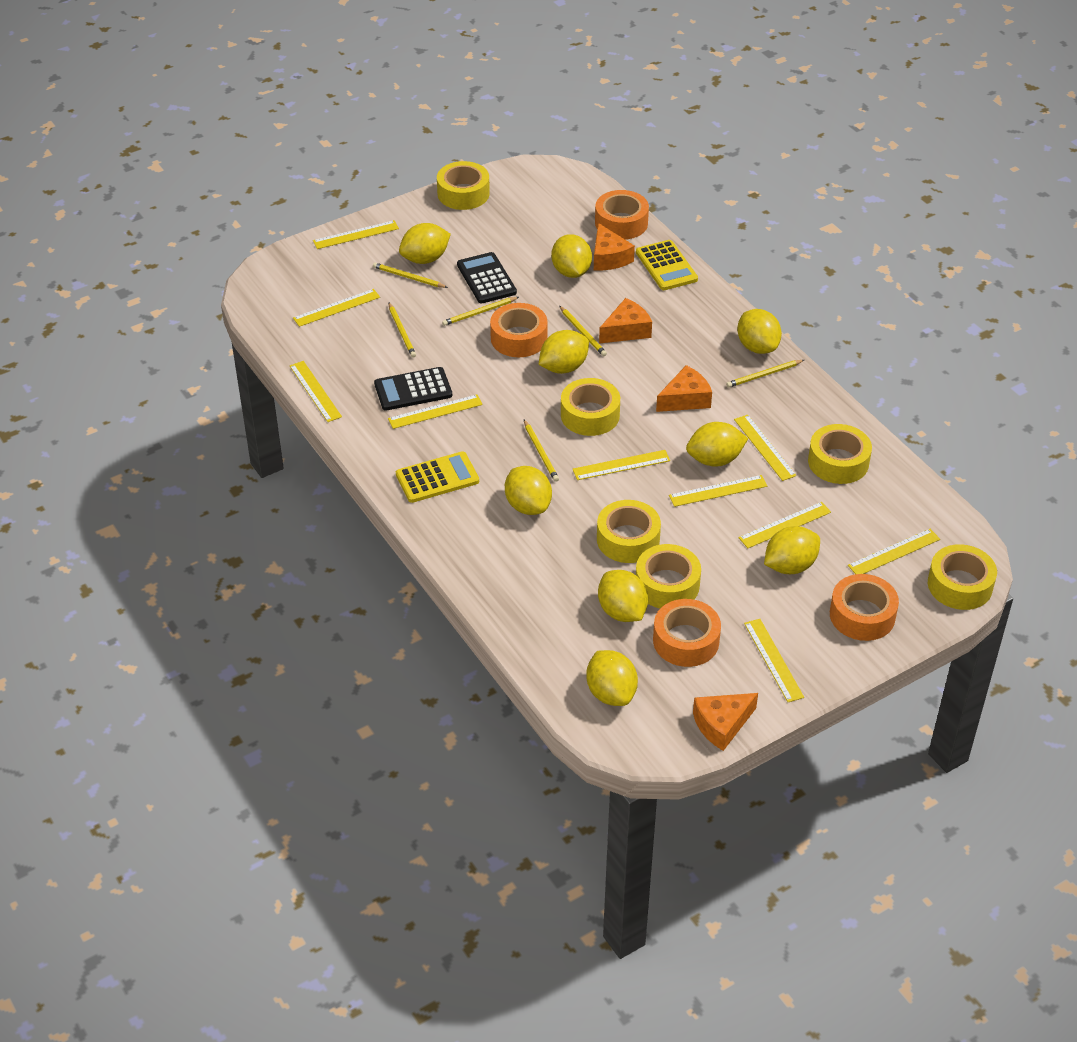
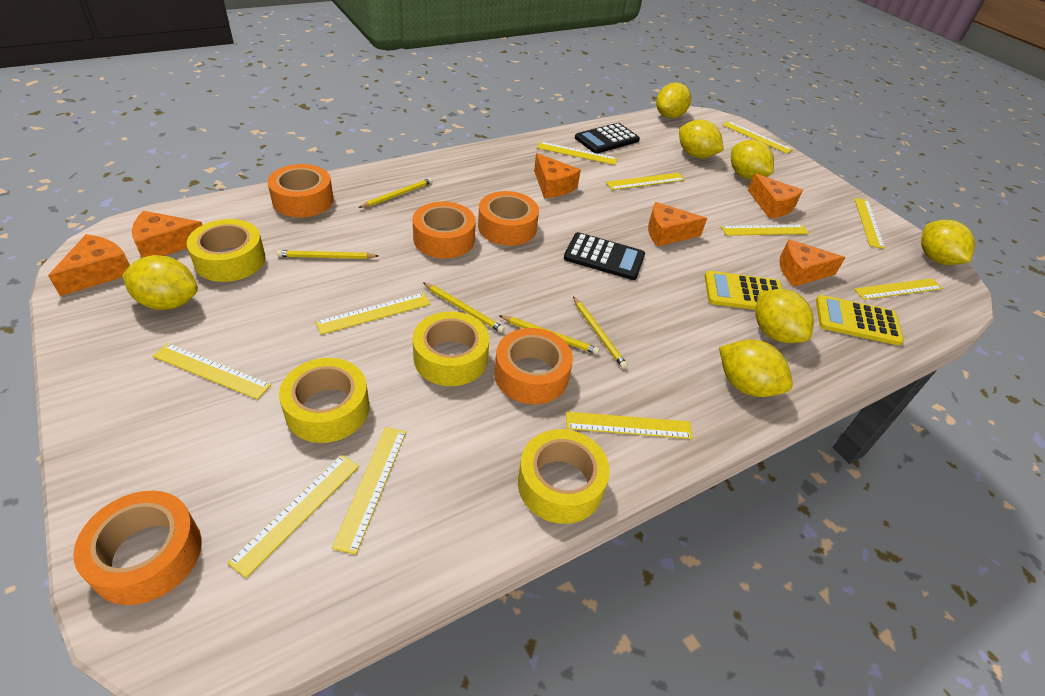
orange cheese: [594,223,635,270] [599,298,652,344] [656,365,712,412] [693,693,758,751] = 4 -> [48,234,130,296] [132,211,202,258] [534,153,581,198] [648,202,707,247] [748,174,803,218] [779,239,845,287] = 6
orange tape: [490,303,548,357] [595,190,649,240] [653,599,721,667] [830,574,899,641] = 4 -> [73,491,202,605] [267,164,333,217] [413,201,476,258] [478,191,539,246] [495,328,573,404] = 5
yellow lemon: [399,223,451,264] [505,466,552,515] [538,330,589,374] [552,234,592,278] [586,650,638,706] [598,570,648,622] [686,422,748,467] [737,309,782,354] [764,526,820,574] = 9 -> [122,255,198,310] [656,82,691,118] [679,119,724,158] [719,339,793,397] [731,140,774,180] [755,289,814,343] [921,220,975,265] = 7
yellow pencil: [373,263,448,288] [389,303,416,358] [442,297,519,326] [524,420,559,482] [560,306,607,356] [726,360,804,388] = 6 -> [277,250,378,259] [358,178,433,208] [423,283,505,333] [500,316,600,354] [573,296,628,369] = 5
yellow ruler: [290,361,342,422] [293,289,380,327] [313,220,399,249] [388,394,483,429] [573,450,670,480] [669,475,767,507] [734,415,797,481] [739,502,831,548] [744,619,804,702] [848,529,940,574] = 10 -> [153,343,271,400] [228,455,359,578] [315,293,430,335] [332,427,406,555] [537,141,617,165] [566,412,693,439] [606,173,685,190] [721,225,809,236] [722,121,793,154] [854,198,885,249] [854,278,943,300] = 11
yellow tape: [437,161,490,210] [561,378,620,436] [597,500,661,563] [636,544,701,609] [808,424,872,484] [928,544,997,610] = 6 -> [186,219,265,282] [279,358,369,443] [413,311,489,386] [518,429,610,524] = 4

